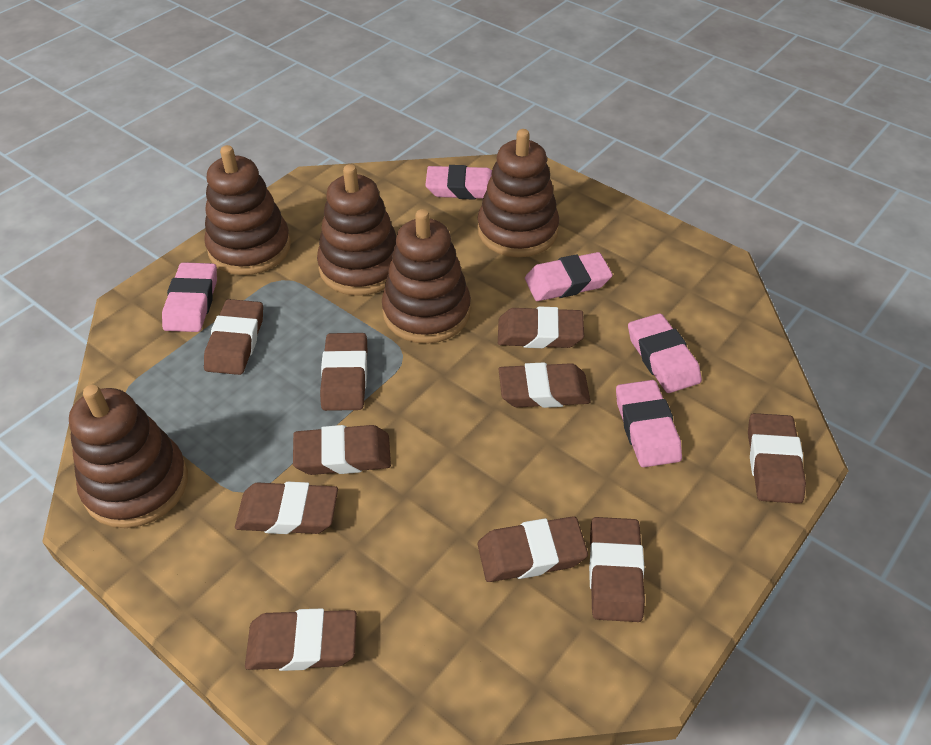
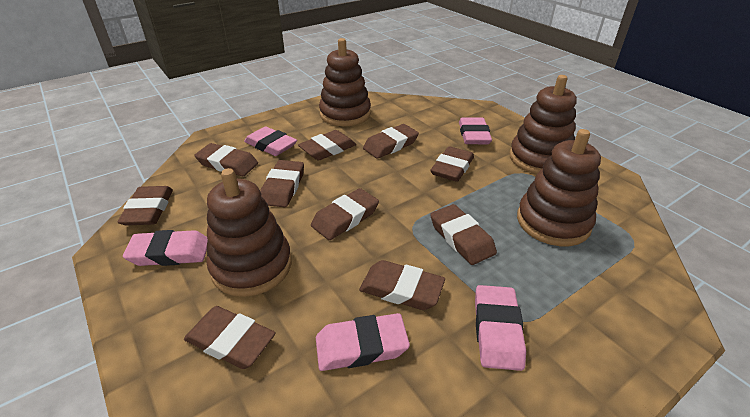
brown stacking toy: [69,385,188,528] [204,145,291,275] [317,164,396,296] [382,209,471,344] [477,129,559,257] = 5 -> [207,168,292,297] [319,38,371,126] [509,75,577,174] [517,129,601,246] = 4

